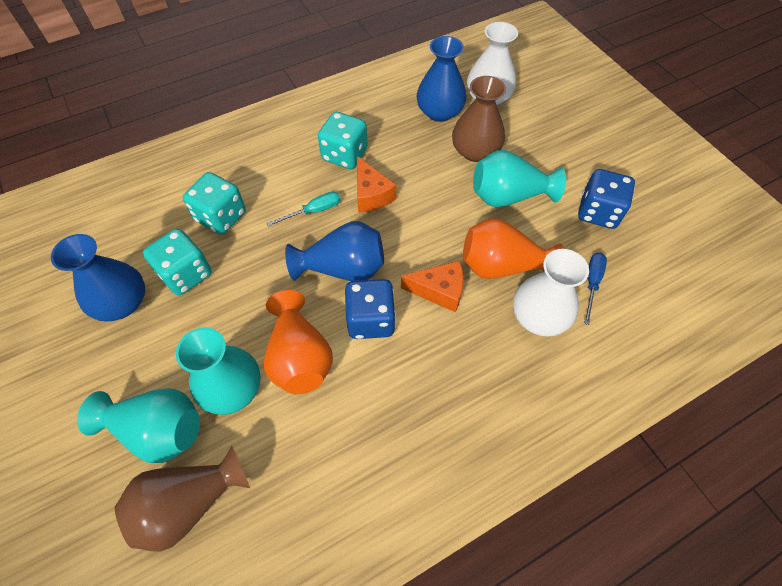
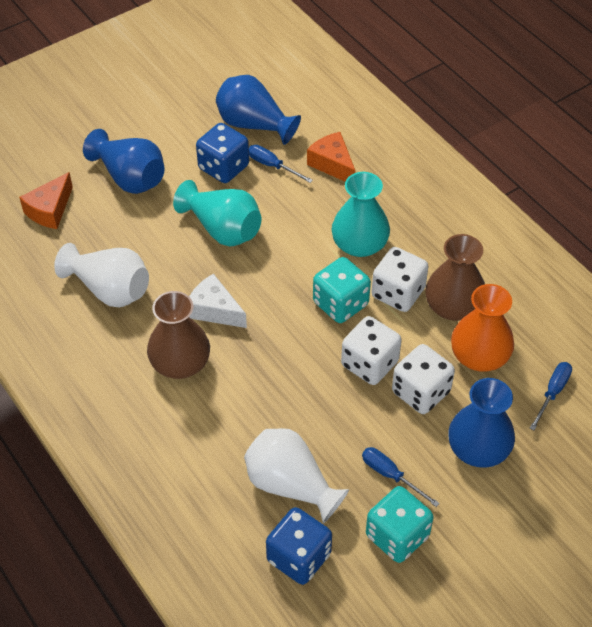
blue screwdriver: [584,253,607,325] = 1 -> [249,145,313,183] [362,447,440,507] [530,362,572,430] = 3
orange vase: [264,290,333,394] [463,218,564,279] = 2 -> [451,284,514,372] = 1
turquoise dice: [143,229,212,295] [183,172,246,235] [318,112,368,169] = 3 -> [313,257,371,323] [366,486,433,563] = 2
turquoise screwdriver: [267,191,340,226] = 1 -> none = 0
turquoise vase: [77,388,200,463] [176,327,260,415] [473,150,566,207] = 3 -> [173,180,261,246] [332,172,390,257] = 2
white cheese: none = 0 -> [189,273,247,328] = 1
white dice: none = 0 -> [341,316,402,385] [372,247,429,312] [392,344,455,414] = 3

